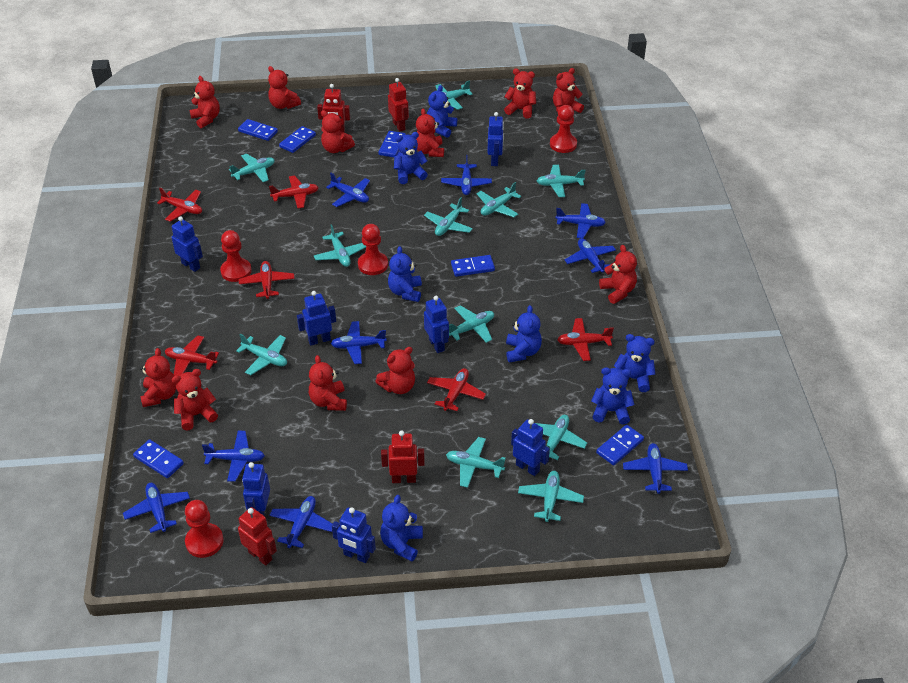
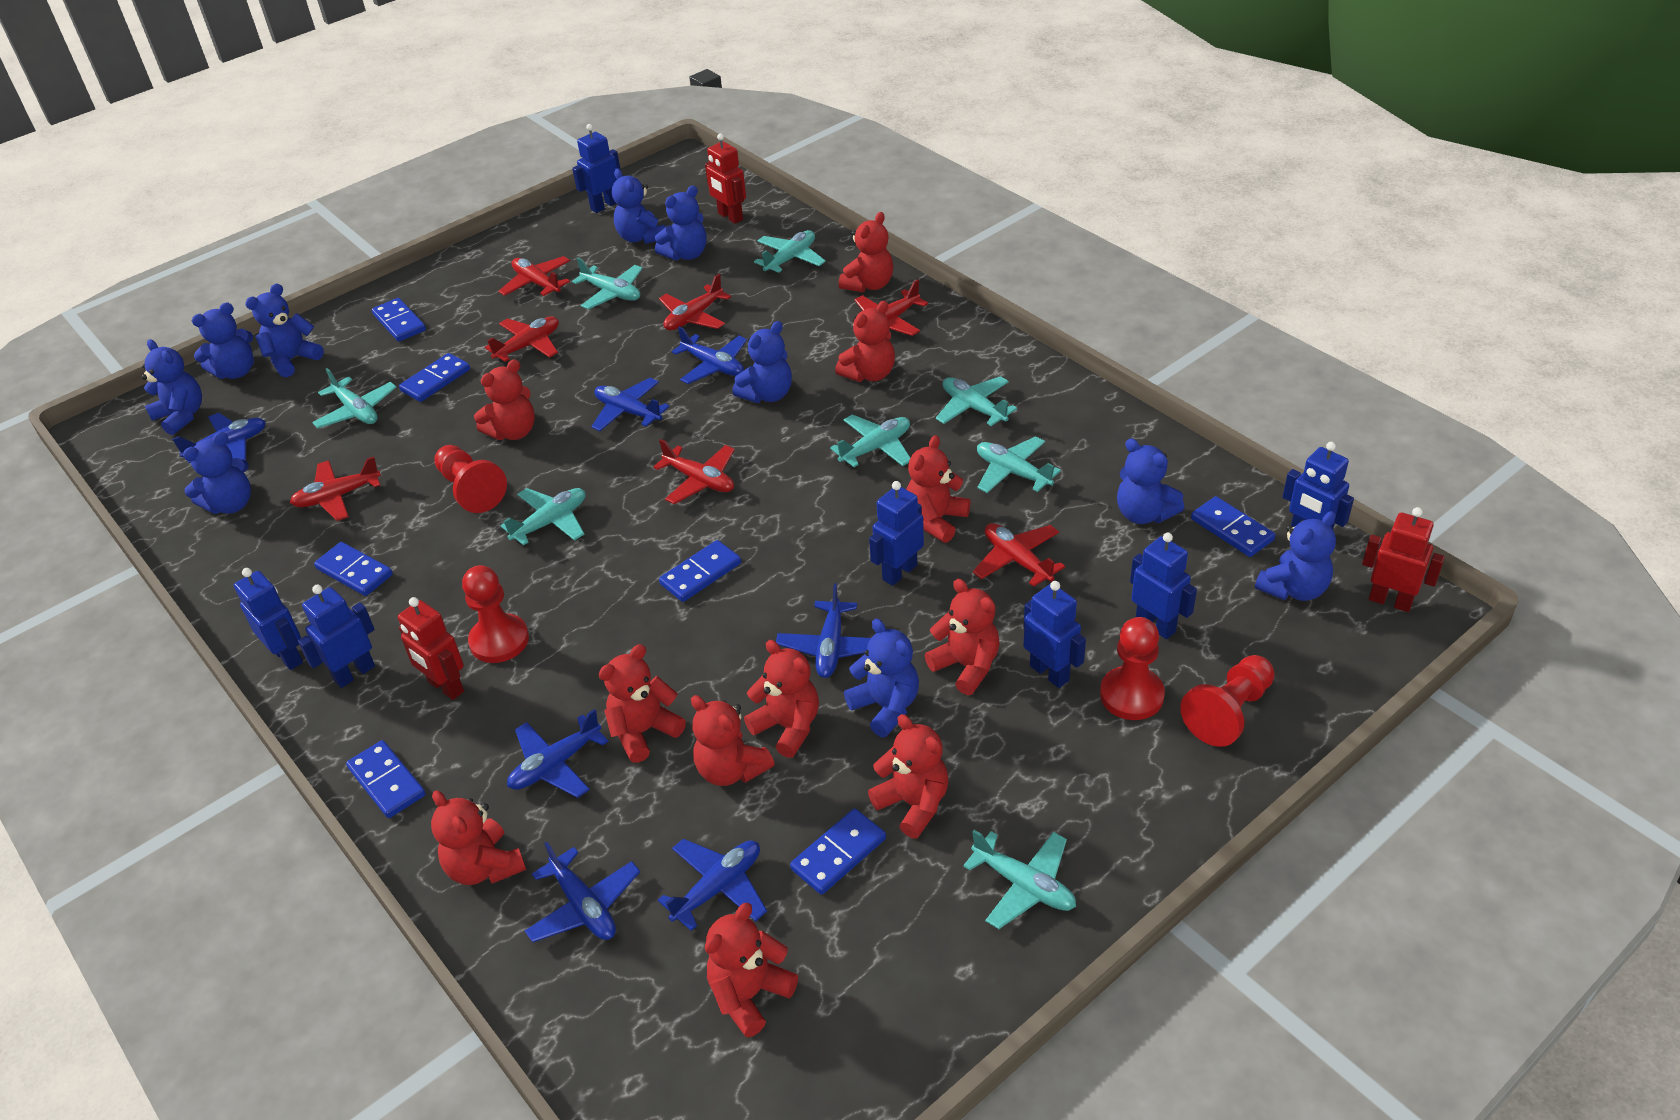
blue domino: [133,439,184,478] [238,119,278,141] [279,126,316,153] [378,131,406,157] [451,255,495,277] [596,425,644,465] = 6 -> [314,542,393,596] [346,740,426,818] [372,298,426,342] [399,353,470,402] [659,540,741,602] [790,809,886,895] [1191,496,1275,557] = 7
blue plane: [123,483,190,533] [202,431,265,482] [269,496,332,548] [326,173,370,207] [331,321,387,364] [441,155,492,195] [556,203,606,238] [565,238,616,274] [623,443,688,494] = 9 -> [172,413,266,463] [507,709,609,798] [525,842,640,942] [591,378,670,431] [658,839,767,931] [672,326,747,384] [776,583,871,678] = 7
blue teddy bear: [380,495,423,562] [388,246,422,302] [394,132,428,184] [427,85,457,138] [506,305,542,363] [591,367,634,424] [614,334,655,392] = 7 -> [142,339,202,435] [183,432,251,514] [192,302,254,379] [245,283,324,377] [612,168,665,244] [655,185,707,261] [732,321,792,403] [844,619,919,737] [1117,438,1184,524] [1255,511,1336,601] = 10
red plane: [157,188,202,222] [165,335,219,376] [239,261,295,299] [269,176,319,208] [427,368,486,411] [557,318,614,361] = 6 -> [290,457,381,521] [485,316,559,362] [498,256,570,297] [653,439,735,504] [659,274,731,330] [855,279,928,336] [973,523,1065,587] = 7
red robot: [238,507,277,565] [317,84,350,133] [381,430,425,483] [388,78,409,132] = 4 -> [398,597,464,700] [705,133,746,224] [1362,507,1445,612] = 3
turquoise plane: [229,154,275,182] [236,334,287,375] [314,224,366,267] [424,197,473,236] [435,80,473,110] [446,437,506,488] [449,305,494,343] [476,182,521,217] [518,471,584,522] [535,415,587,460] [537,165,586,197] = 11 -> [312,368,396,428] [501,488,586,546] [572,258,643,310] [754,230,826,275] [830,414,910,467] [936,376,1017,426] [963,830,1076,929] [977,436,1061,493] = 8

